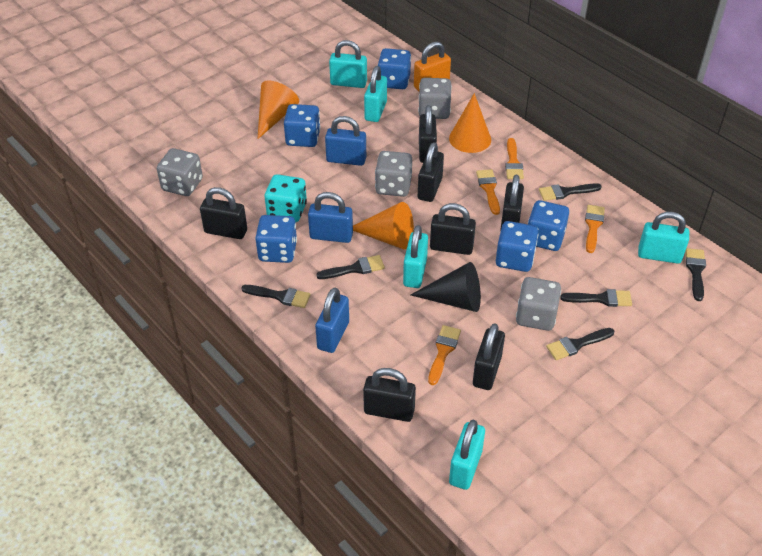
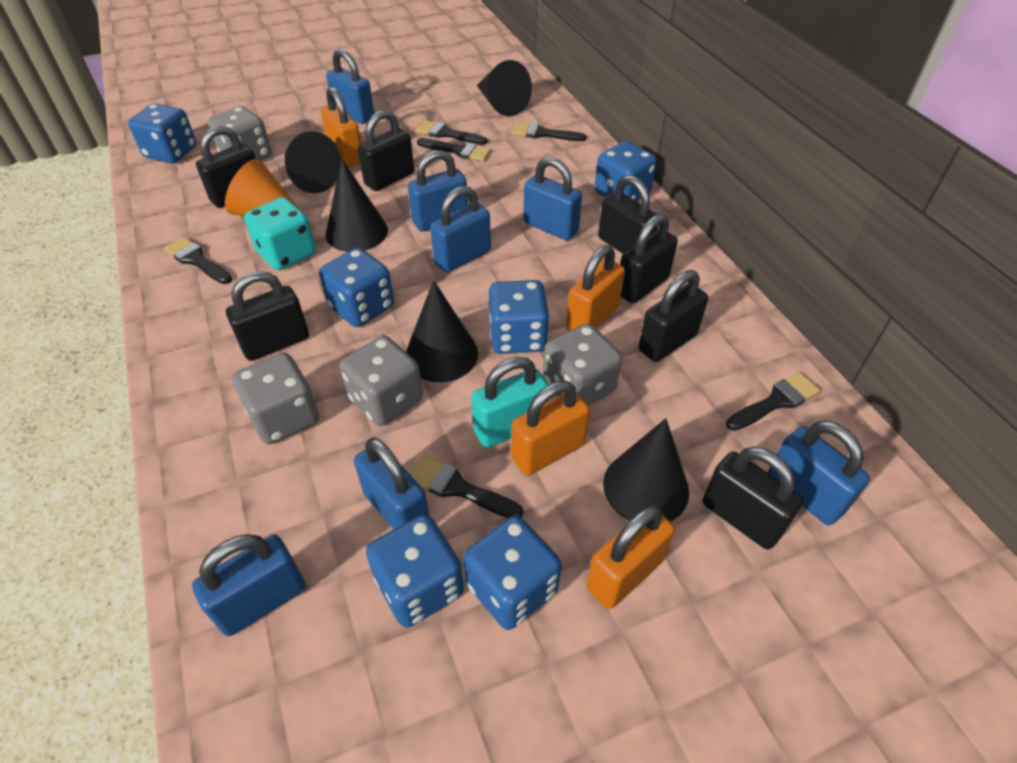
black cone: [411,262,481,312] = 1 -> [285,131,341,193] [326,159,388,252] [406,281,478,382] [477,60,532,116] [603,418,689,522] = 5
blue dice: [255,215,297,263] [284,104,320,147] [378,48,411,89] [496,221,538,272] [528,200,569,251] = 5 -> [128,103,197,163] [319,248,394,327] [366,514,464,628] [463,515,562,630] [489,280,549,354] [595,141,657,201] = 6
blue padlock: [308,192,353,243] [315,288,349,353] [325,116,366,166] = 3 -> [192,534,306,636] [326,49,375,124] [354,437,429,530] [408,150,468,232] [430,186,491,272] [524,157,582,240] [768,421,870,526] = 7
orange brush: [428,325,461,385] [476,169,500,215] [505,138,524,179] [585,205,605,253] = 4 -> none = 0
orange cone: [258,81,299,139] [353,202,414,250] [449,93,491,153] = 3 -> [225,159,316,230] = 1
orange padlock: [414,42,451,92] = 1 -> [321,86,361,167] [511,381,590,475] [566,245,625,331] [586,505,675,609] = 4
turquoise padlock: [329,40,367,88] [364,66,387,122] [403,225,428,288] [449,420,485,490] [638,212,689,264] = 5 -> [471,357,549,448] = 1

